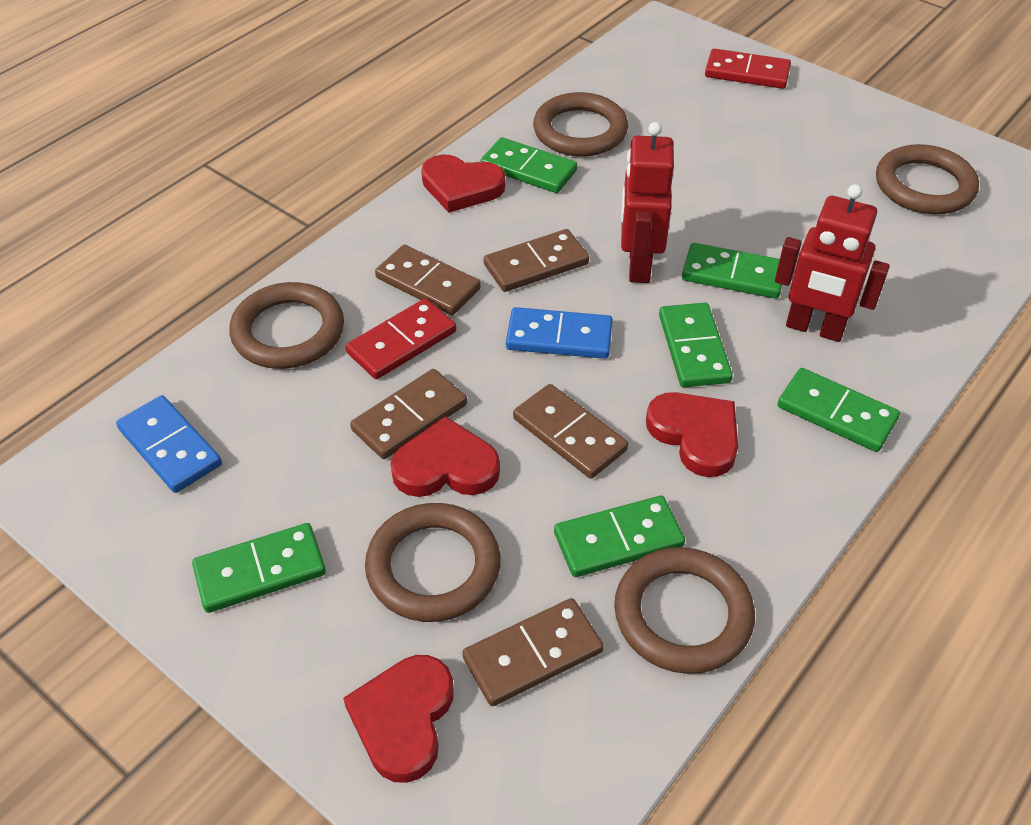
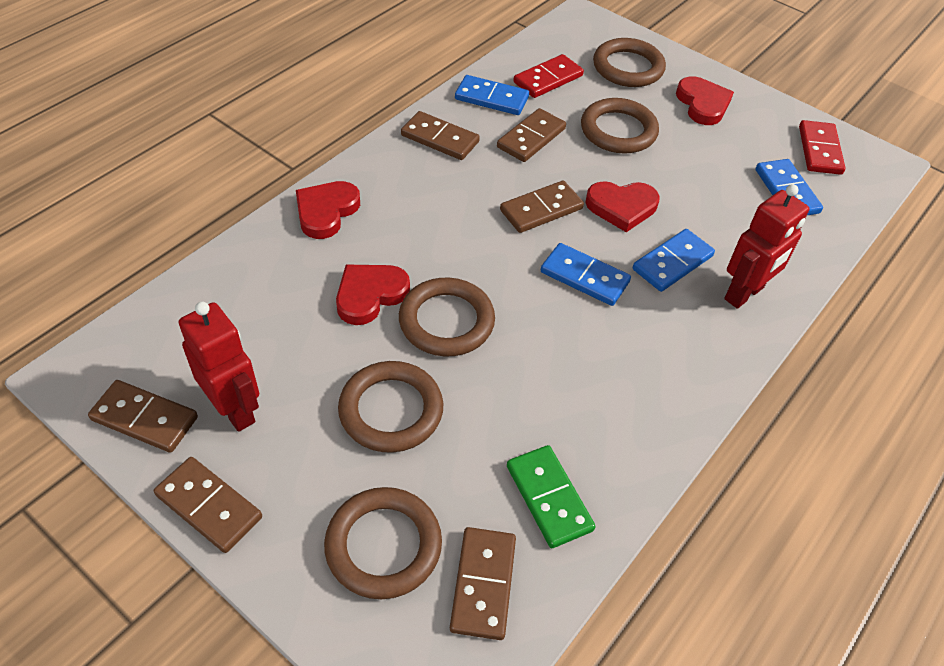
blue domino: [116,395,222,493] [506,307,613,359] = 2 -> [455,75,529,115] [541,243,631,306] [633,229,715,292] [756,159,823,215] = 4
brown domino: [350,369,467,459] [375,245,481,315] [462,598,604,706] [484,229,589,292] [513,384,628,479] = 5 -> [88,380,198,453] [154,457,262,553] [401,111,480,160] [450,527,516,640] [497,108,566,162] [500,181,584,233] = 6
green domino: [192,523,326,613] [480,137,577,193] [554,496,685,577] [659,303,733,387] [682,243,782,299] [777,368,900,452] = 6 -> [507,445,596,548] = 1

